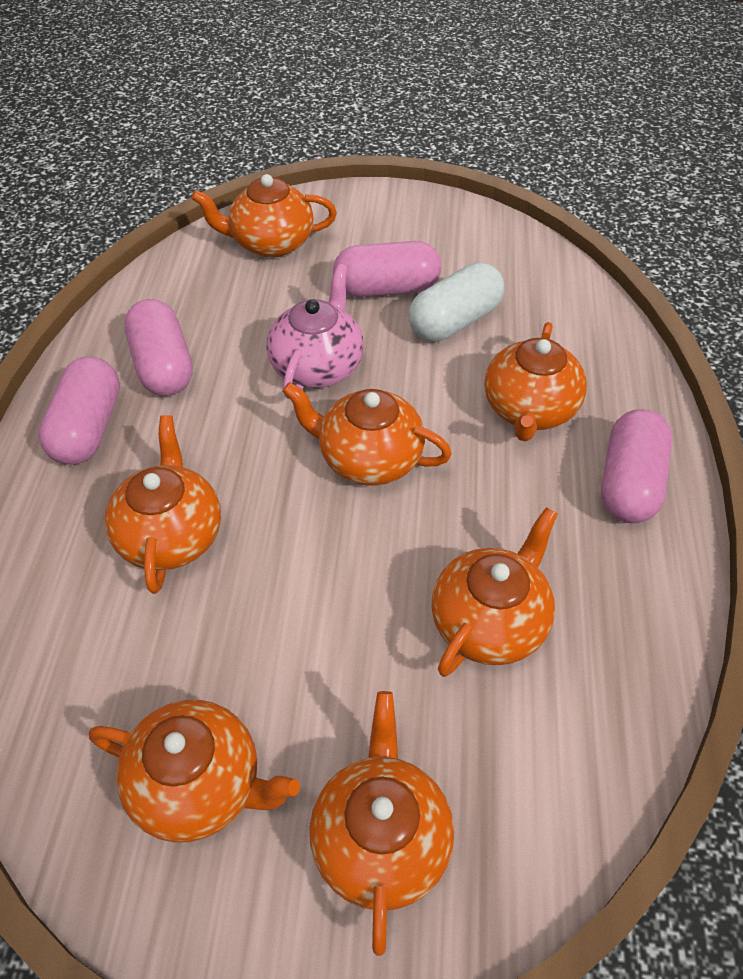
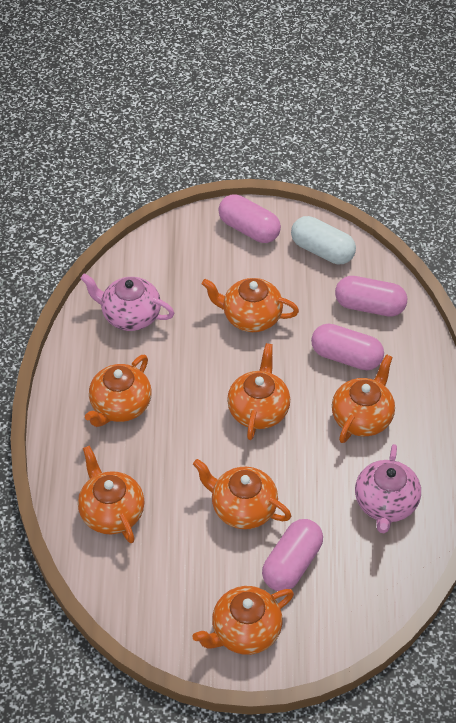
pink teapot: [266,264,363,399] = 1 -> [80,274,174,331] [355,444,421,533] = 2

